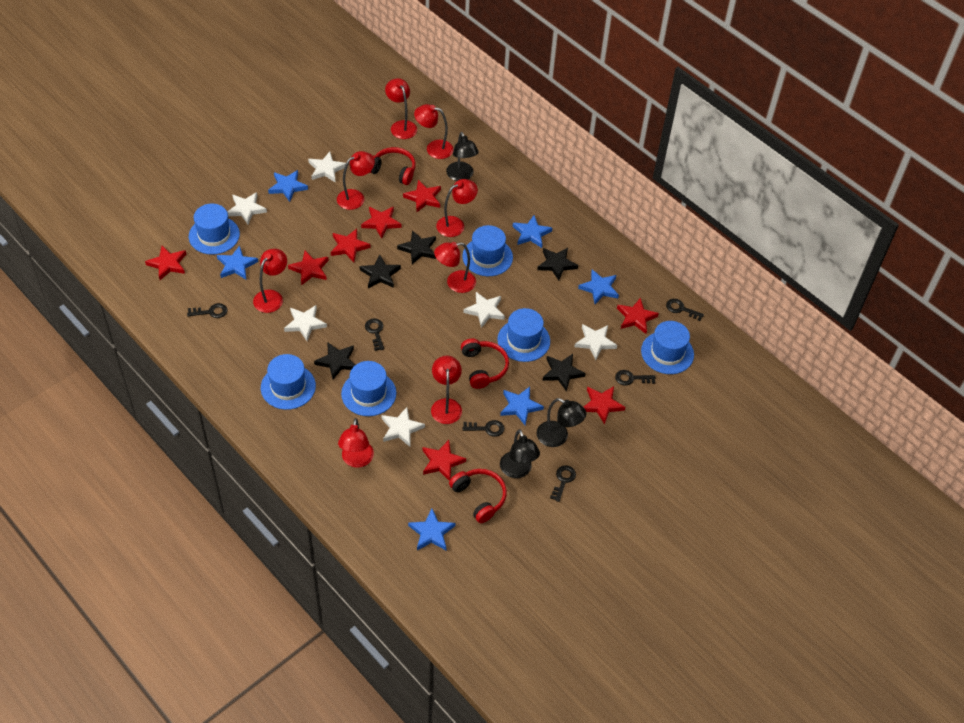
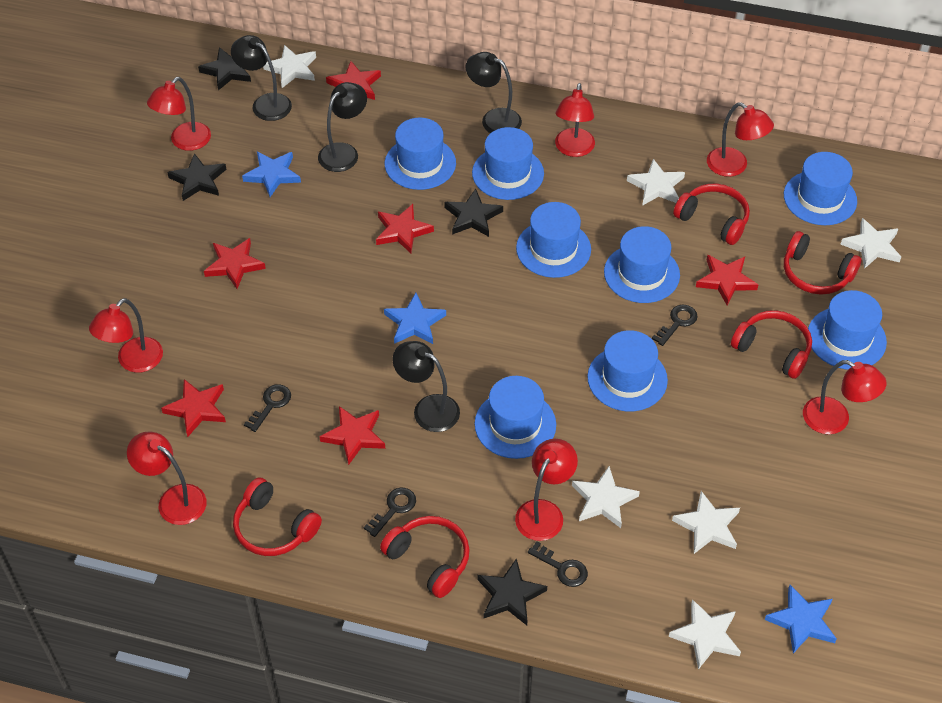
black key: [187,303,228,318] [365,318,384,351] [463,420,504,437] [550,465,576,502] [615,370,656,385] [666,299,704,321] = 6 -> [244,384,291,432] [363,488,416,537] [528,541,588,587] [652,305,698,346] = 4
black lamp: [446,132,479,181] [500,429,540,478] [537,398,586,447] = 3 -> [231,35,292,121] [318,82,367,172] [392,341,460,432] [466,52,522,133] = 4
black star: [314,342,355,379] [360,255,401,288] [397,230,436,264] [537,248,578,280] [542,354,586,392] = 5 -> [167,153,227,201] [198,47,251,90] [444,189,503,237] [477,558,547,625] = 4
blue hat: [189,204,240,255] [261,354,316,410] [341,361,396,416] [462,225,513,276] [497,308,550,362] [641,321,694,374] = 6 -> [385,118,456,190] [472,127,544,200] [474,376,556,459] [516,202,591,278] [587,330,668,411] [604,226,680,303] [784,152,857,225] [808,290,887,370] = 8
blue star: [217,246,258,279] [268,170,308,202] [408,509,455,550] [500,387,544,425] [512,215,552,248] [578,269,619,304] = 6 -> [242,152,301,197] [384,293,446,344] [765,585,837,654] = 3
red headphones: [369,147,416,185] [449,469,507,523] [461,338,509,389] = 3 -> [233,477,322,556] [380,516,470,598] [673,184,750,245] [731,310,812,379] [784,231,862,295] = 5
red lamp: [253,249,287,313] [337,151,375,210] [338,418,374,468] [385,78,417,139] [414,104,454,159] [431,356,462,424] [434,242,476,293] [436,179,478,237] = 8 -> [89,298,163,373] [127,432,207,525] [147,77,211,151] [515,439,578,541] [555,83,595,157] [707,102,774,177] [803,360,887,434] = 7
red star: [145,246,186,280] [288,251,329,285] [331,229,371,262] [361,206,402,239] [403,180,441,212] [423,440,466,481] [584,386,625,424] [617,298,659,334] = 8 -> [161,379,226,437] [204,238,266,289] [319,406,385,465] [326,61,381,100] [376,204,434,253] [696,255,758,305] = 6

